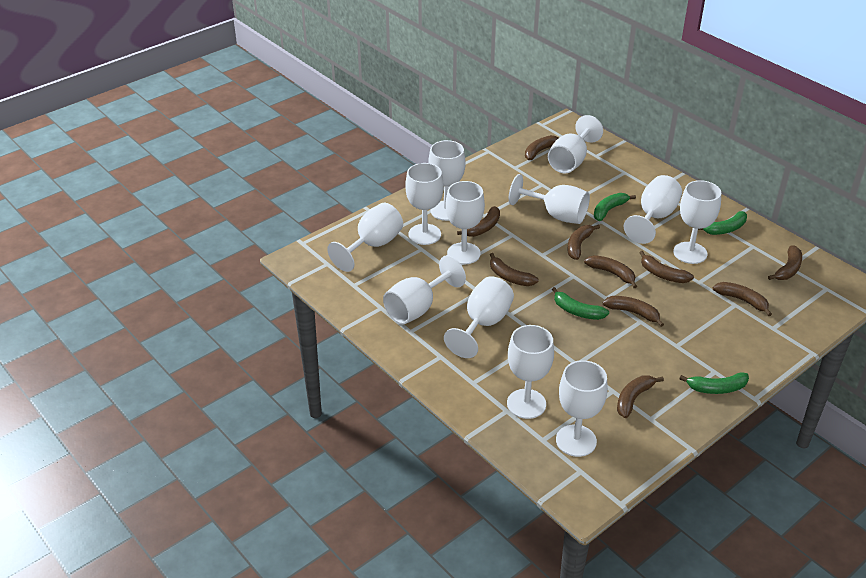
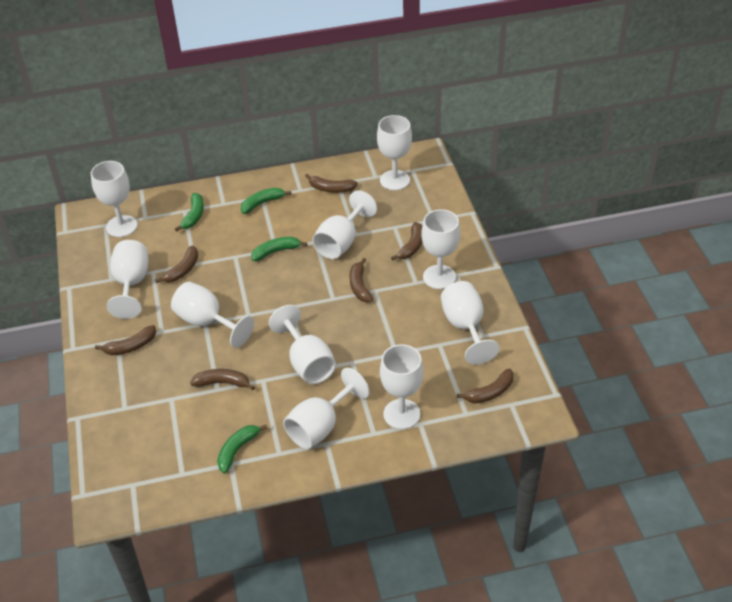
brown banana: [457,206,500,237] [490,253,539,286] [525,135,558,160] [568,224,600,260] [584,255,637,288] [603,296,664,327] [617,375,664,418] [639,251,694,283] [713,282,772,316] [768,245,802,280] = 10 -> [95,325,156,355] [155,246,198,283] [190,369,255,390] [305,174,358,193] [350,258,373,302] [391,222,422,261] [457,368,514,403] = 7
white goblet: [327,203,403,272] [383,255,466,324] [405,163,444,245] [428,140,466,221] [444,276,514,358] [446,181,485,264] [507,325,554,419] [509,174,590,224] [548,115,603,173] [556,360,608,457] [624,175,682,244] [673,180,721,264] = 12 -> [91,161,138,237] [107,240,149,319] [171,282,254,348] [269,305,336,384] [283,368,370,449] [312,190,377,259] [377,115,412,190] [380,344,423,429] [421,209,460,289] [441,281,499,365] = 10

